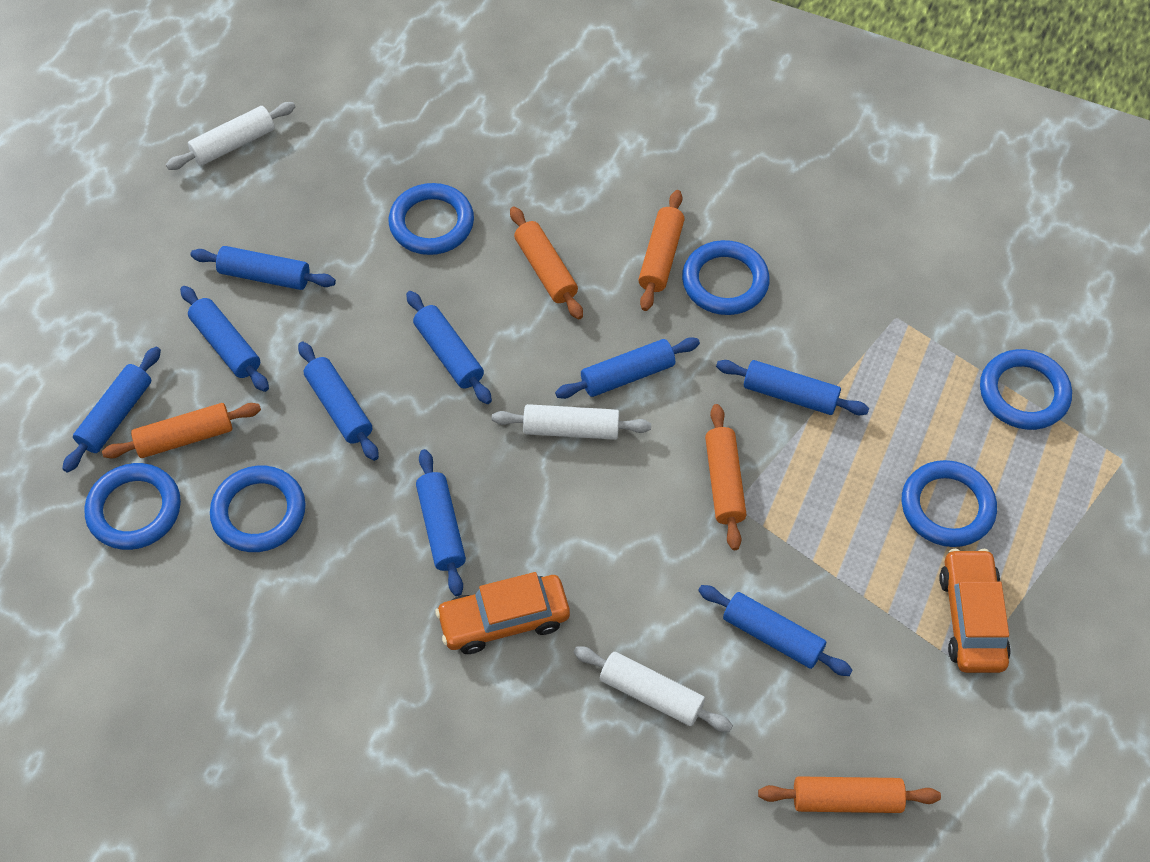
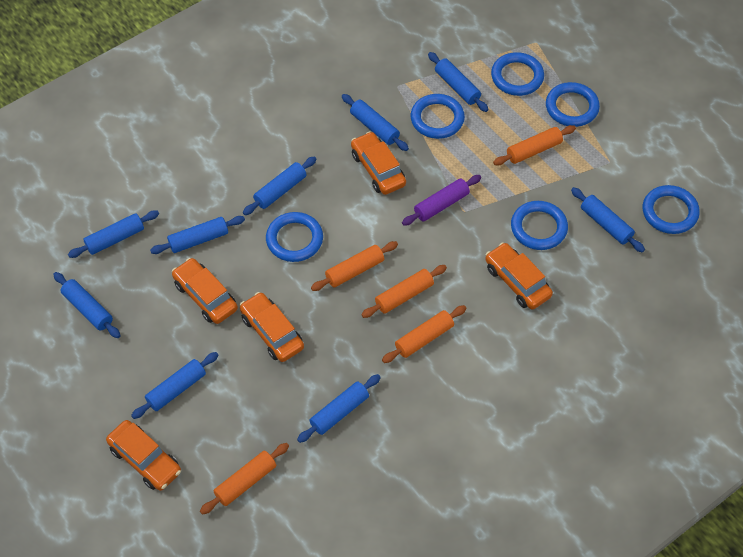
orange car: [435,572,570,654] [939,549,1011,673] = 2 -> [106,420,181,491] [172,258,238,324] [240,292,304,362] [351,131,406,195] [485,242,553,309] = 5
purple rolling pin: none = 0 -> [402,175,481,226] = 1
white rolling pin: [166,102,295,170] [492,404,651,440] [574,646,733,732] = 3 -> none = 0

